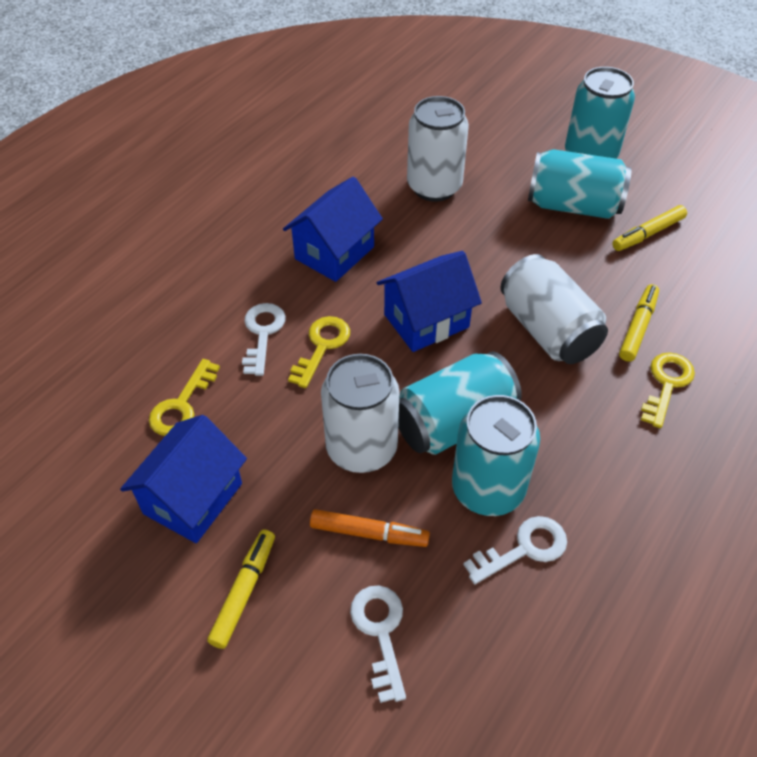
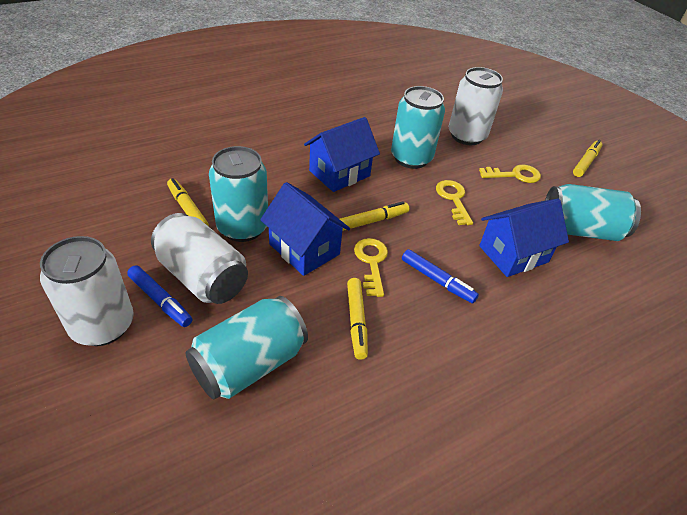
blue marker: none = 0 -> [127,265,192,327] [402,249,479,303] = 2
orange marker: [310,509,430,547] = 1 -> none = 0
white key: [242,303,286,376] [350,586,406,703] [463,516,567,584] = 3 -> none = 0
yellow marker: [207,529,275,649] [612,205,687,251] [619,284,659,362] = 3 -> [167,178,209,227] [340,201,409,231] [347,278,368,360] [573,140,602,177] = 4

